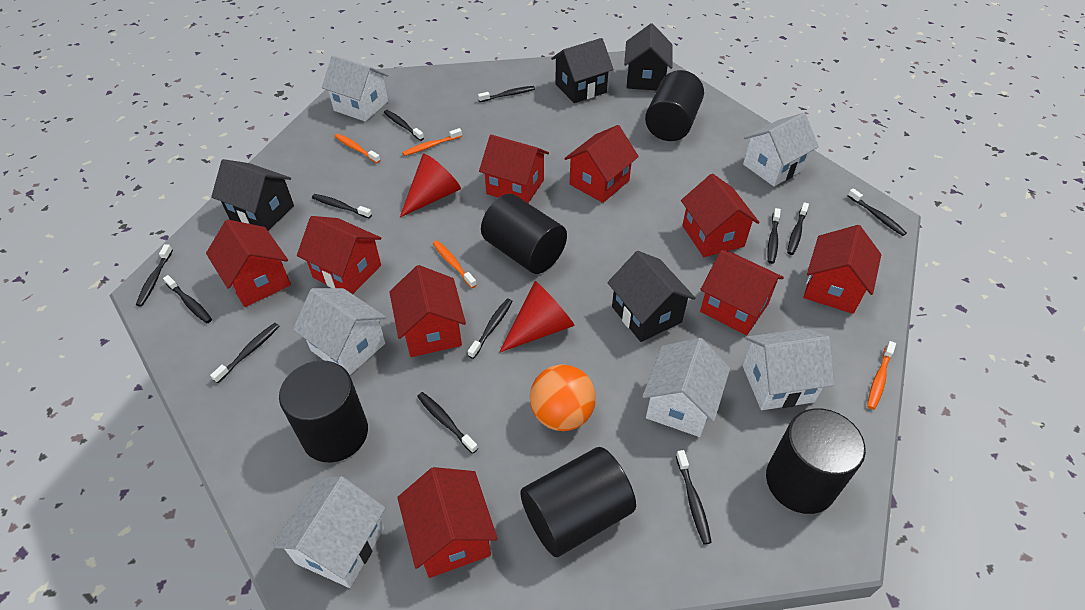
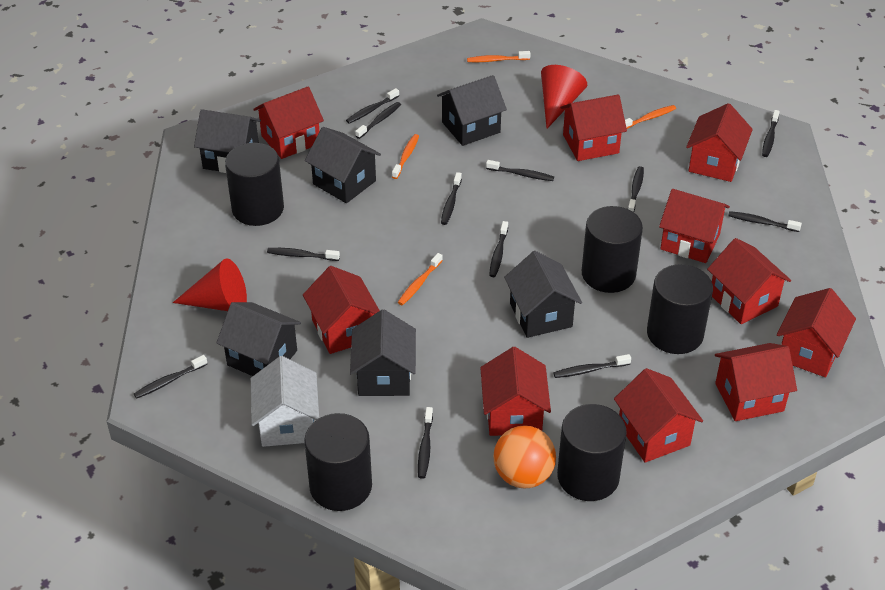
black house: [211,159,294,231] [551,38,614,103] [607,251,695,342] [624,23,672,91] = 4 -> [194,109,261,173] [216,302,301,376] [305,127,381,203] [350,309,416,396] [437,75,507,146] [504,251,582,338] = 6
red house: [206,220,291,307] [297,216,382,294] [389,265,466,357] [397,467,498,578] [479,134,549,203] [564,125,639,203] [681,174,759,257] [700,250,784,335] [803,225,881,314] = 9 -> [253,86,324,159] [303,266,380,354] [480,347,551,436] [560,94,627,161] [614,368,703,463] [659,189,730,263] [686,103,753,182] [707,238,791,324] [715,343,797,421] [777,288,856,377] = 10
white house: [272,476,386,588] [293,288,386,375] [322,55,388,122] [642,338,730,437] [742,328,835,410] [743,113,819,186] = 6 -> [251,356,319,447] = 1

